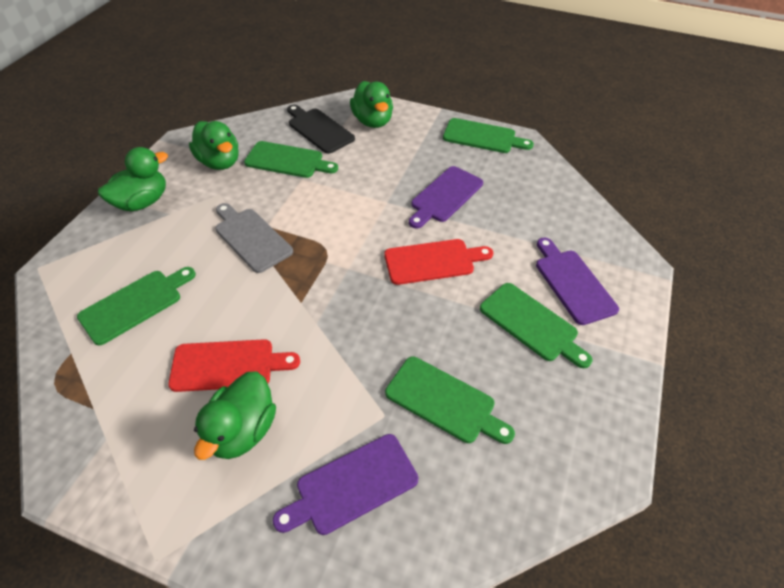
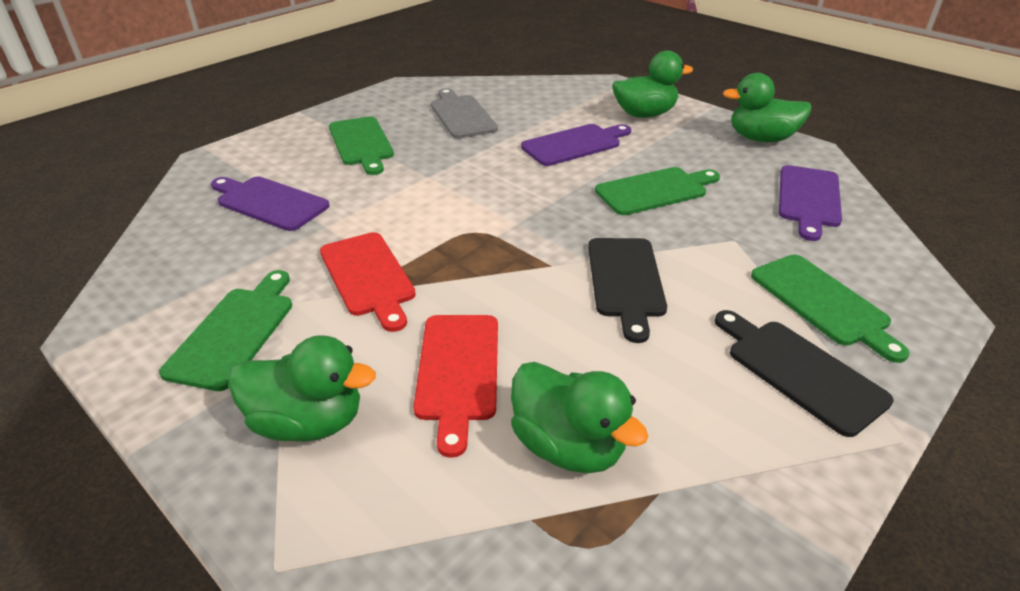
black cutting board: [287,105,355,154] = 1 -> [588,238,667,343] [715,310,894,437] = 2
green cutting board: [77,267,196,345] [244,141,338,178] [385,357,515,444] [443,118,534,153] [480,283,592,368] = 5 -> [159,270,292,391] [329,116,394,175] [595,167,720,215] [751,254,910,363] = 4

